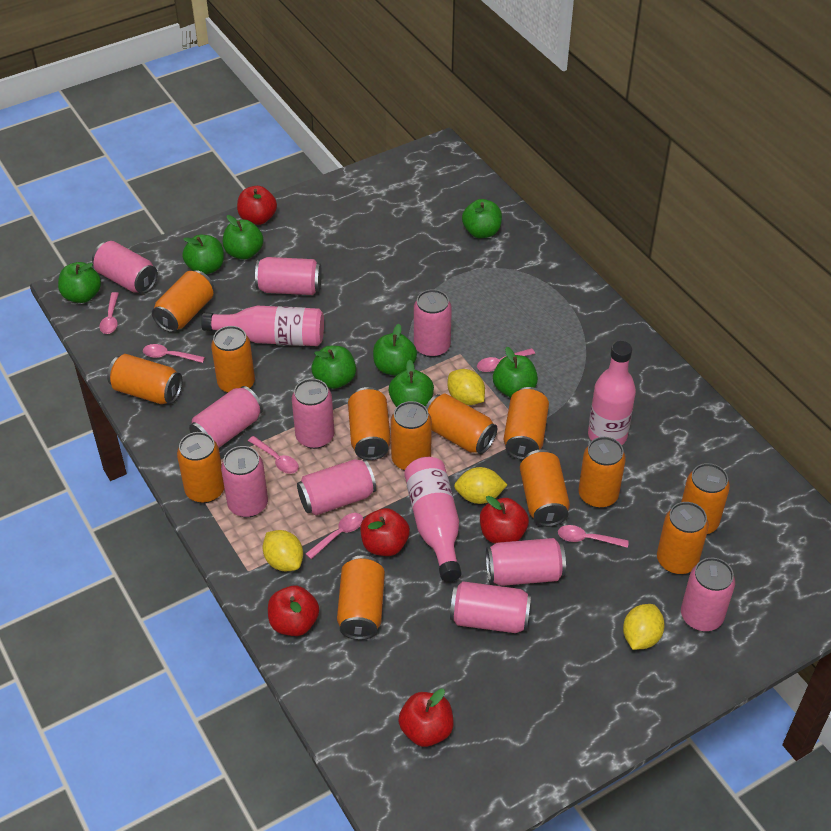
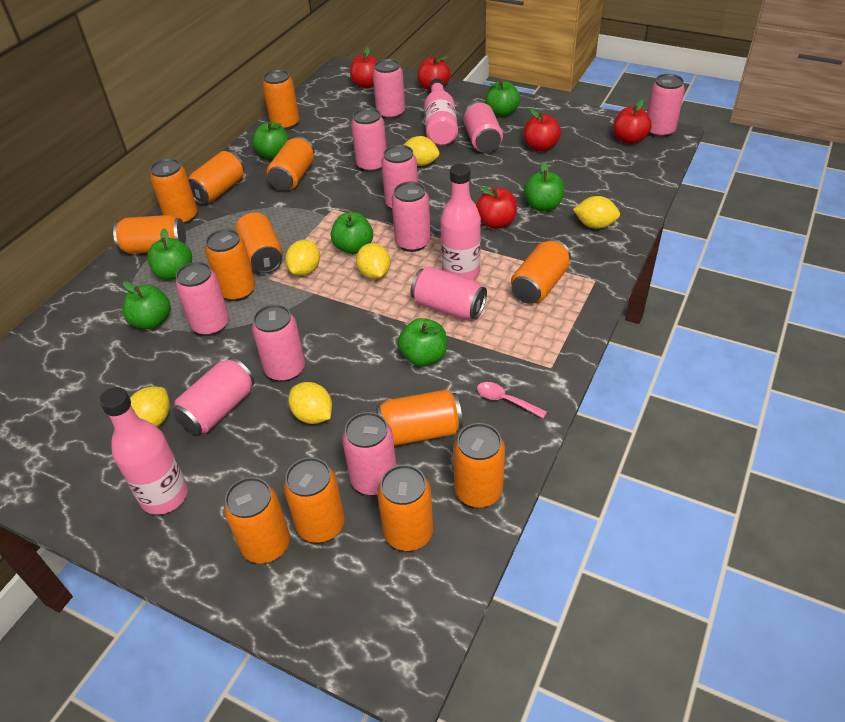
green apple: [58,262,101,303] [182,235,224,274] [223,215,264,260] [311,346,356,389] [373,324,417,376] [389,360,434,407] [462,199,502,238] [493,347,538,398] = 8 -> [122,281,171,329] [147,228,192,280] [252,122,289,159] [331,212,373,254] [398,318,447,366] [485,81,520,117] [524,162,565,211] = 7
pink can: [92,241,158,294] [189,386,263,448] [221,446,268,518] [255,257,322,295] [292,378,334,449] [297,459,376,515] [414,289,452,358] [450,581,531,633] [486,538,566,586] [681,558,735,631] = 10 -> [172,357,255,435] [175,262,229,336] [252,304,305,382] [342,412,396,495] [351,108,386,172] [372,59,405,120] [381,145,418,209] [391,181,431,252] [411,266,487,320] [464,101,503,152] [647,74,685,138] = 11
pink spoon: [99,292,119,334] [143,344,205,363] [248,436,299,474] [306,513,363,559] [477,348,535,372] [558,525,629,548] = 6 -> [477,382,547,418] = 1
yellow lemon: [262,530,303,571] [448,369,485,405] [454,467,507,504] [623,604,665,650] = 4 -> [130,387,170,427] [285,240,320,276] [289,382,332,424] [356,243,390,279] [403,136,440,166] [573,196,620,229] = 6

